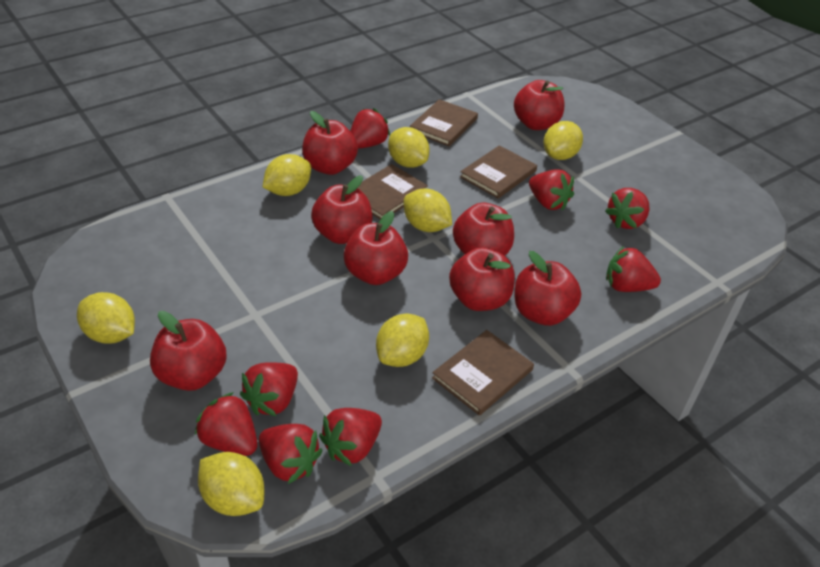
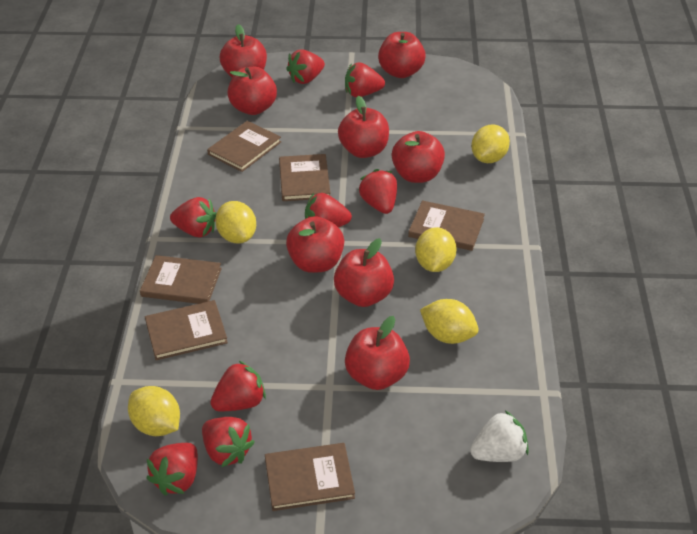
brown book: [358,164,428,220] [410,99,478,146] [432,330,534,416] [460,145,537,199] = 4 -> [140,255,222,304] [145,300,228,360] [207,121,281,172] [265,443,355,511] [279,154,330,201] [408,200,485,251] = 6
white strawberry: none = 0 -> [470,410,529,462] = 1
yellow lemon: [77,292,135,344] [198,452,264,516] [263,154,311,196] [376,314,429,367] [388,127,430,168] [404,189,452,232] [543,121,583,160] = 7 -> [128,386,180,436] [215,201,256,243] [415,227,457,272] [420,299,479,344] [471,124,510,163] = 5

